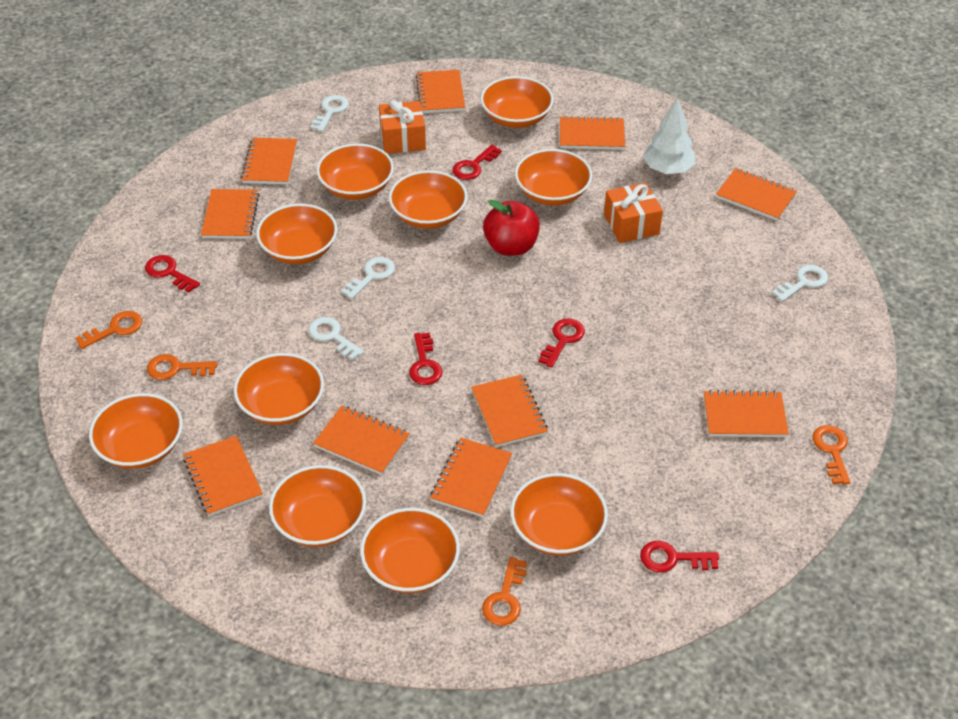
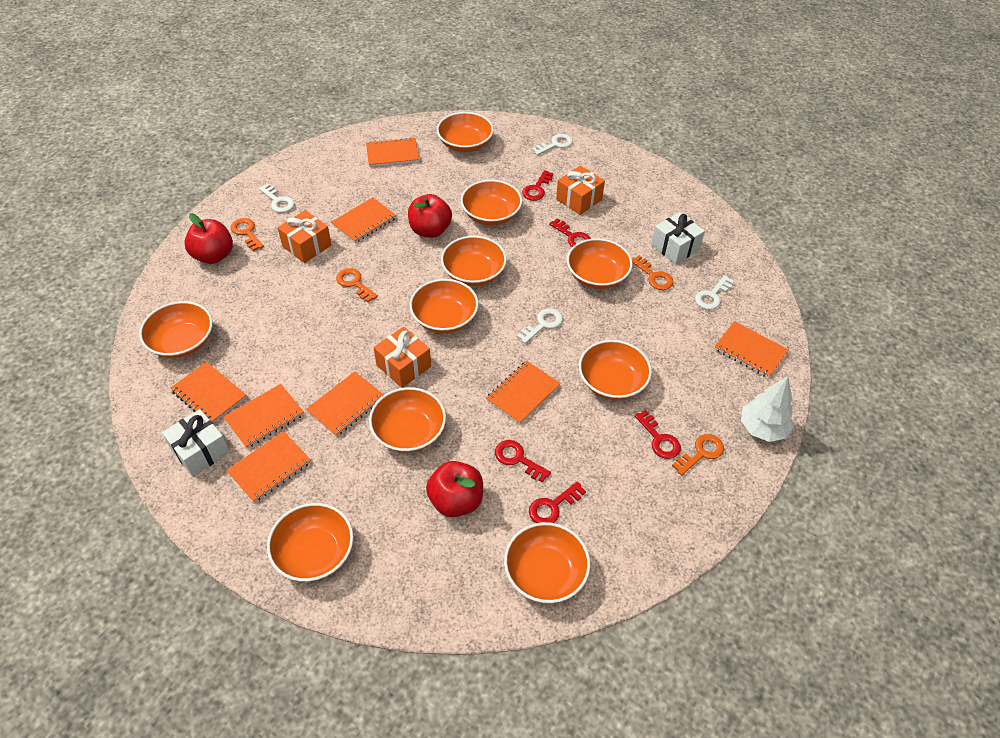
orange gift: [379,100,426,154] [604,183,663,243] = 2 -> [277,210,332,263] [374,327,431,388] [556,165,605,215] = 3
orange notebook: [183,436,263,516] [201,189,259,239] [241,138,297,185] [313,406,410,475] [415,70,465,113] [430,438,512,517] [471,374,548,447] [560,116,625,150] [704,390,789,437] [716,168,797,221] = 10 -> [170,362,247,423] [223,384,304,448] [226,431,311,503] [306,372,384,437] [331,197,397,243] [366,138,419,167] [486,361,561,425] [714,321,789,378] = 8
red apple: [483,200,540,256] = 1 -> [184,213,233,264] [408,194,452,238] [426,461,483,517] = 3
white gift: none = 0 -> [162,409,230,477] [651,212,705,264] = 2

